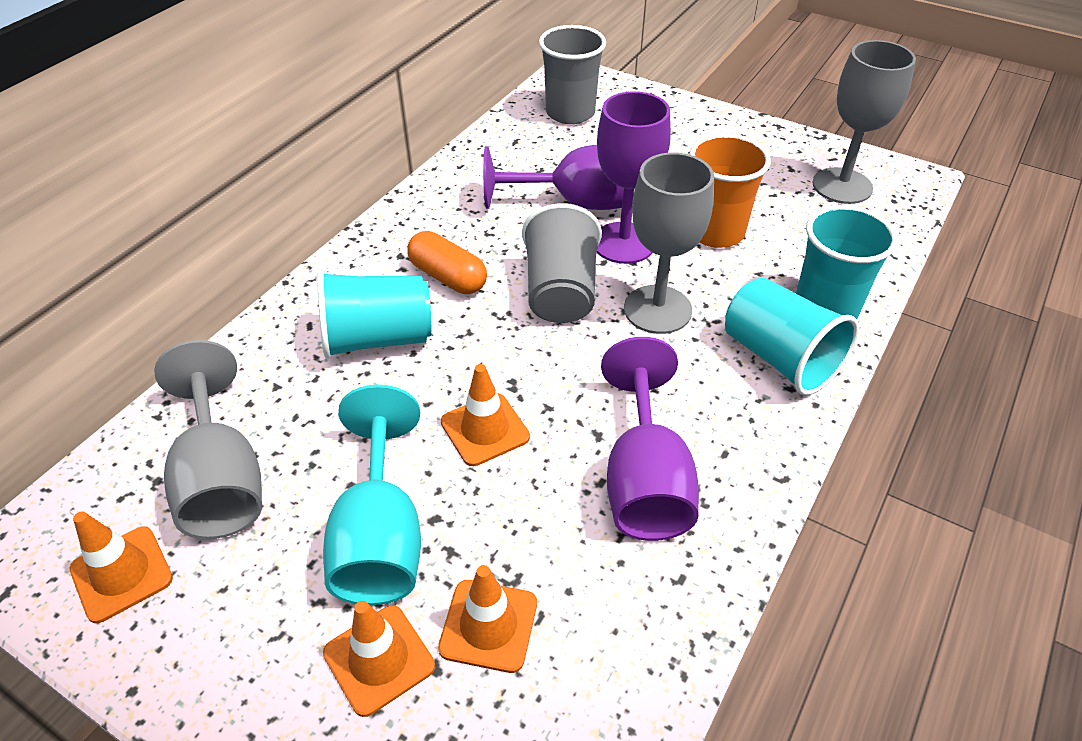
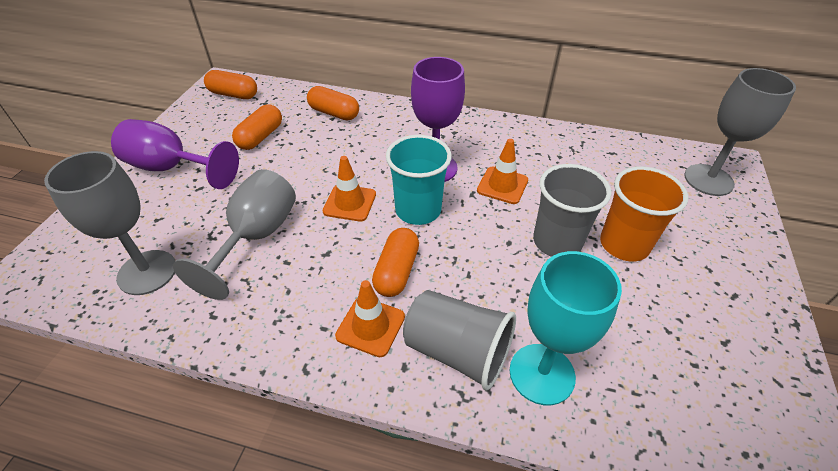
orange capsule: [407,231,487,294] = 1 -> [204,70,257,99] [232,104,282,150] [307,86,359,120] [372,228,419,297] = 4
orange traffic cone: [70,511,173,623] [323,601,435,717] [438,565,537,673] [441,364,530,466] = 4 -> [323,156,376,222] [335,280,405,357] [477,139,528,204] = 3
purple goblet: [483,145,624,210] [597,91,671,264] [601,337,699,541] = 3 -> [111,119,239,189] [411,57,465,182] = 2
turquoise cup: [317,271,431,359] [725,277,859,395] [796,205,898,320] = 3 -> [386,135,452,225] = 1

